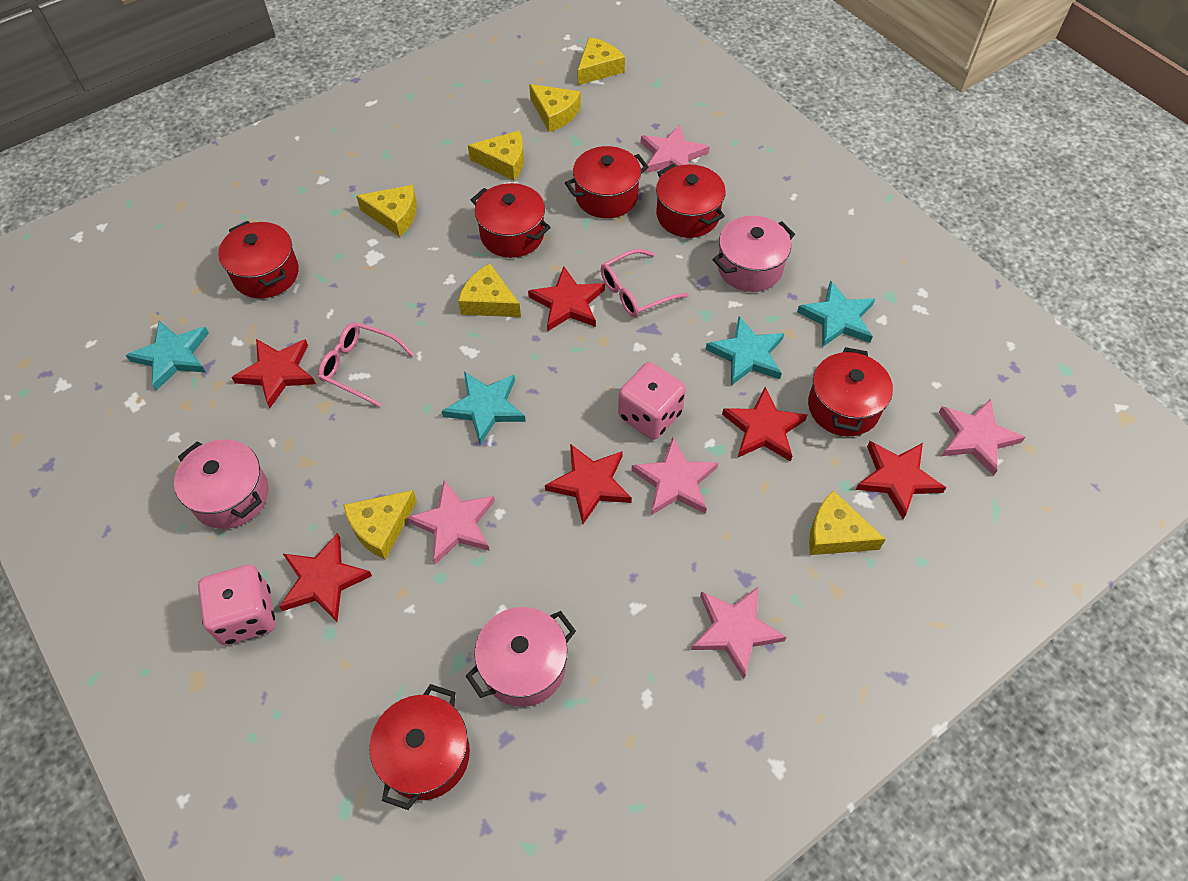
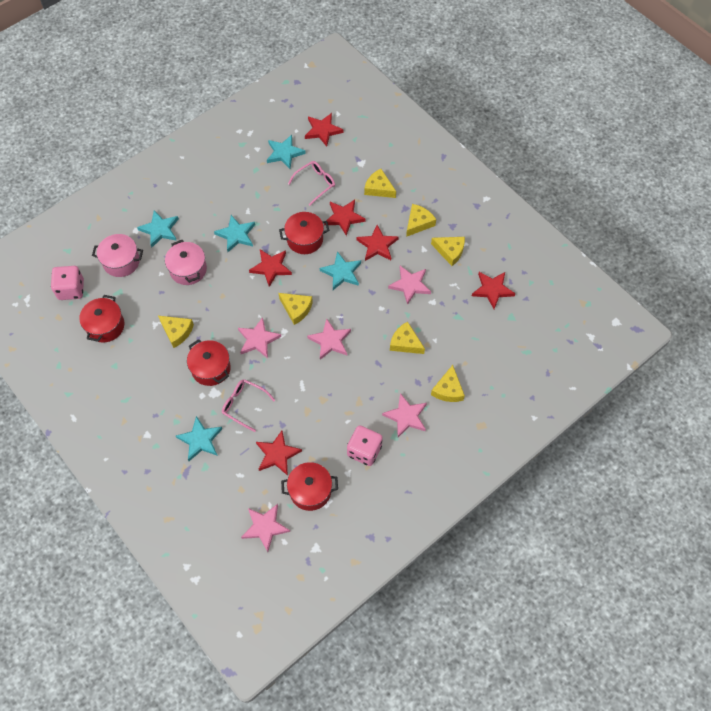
pink pot: [174,439,268,529] [466,607,576,707] [713,216,795,292] = 3 -> [92,234,143,277] [165,240,207,285] = 2
red pot: [218,221,299,299] [369,684,470,810] [471,183,551,258] [565,146,649,218] [656,164,726,238] [808,347,893,436] = 6 -> [79,295,124,343] [187,339,231,386] [279,212,329,254] [281,462,338,511] = 4
turquoise star: [126,321,209,391] [442,372,526,445] [705,316,784,386] [797,280,875,347] = 4 -> [137,210,179,248] [176,416,222,461] [214,215,255,252] [267,135,306,169] [320,251,361,290] = 5

